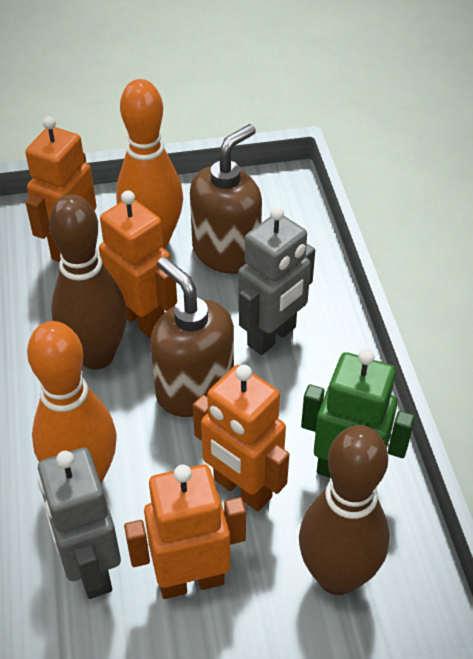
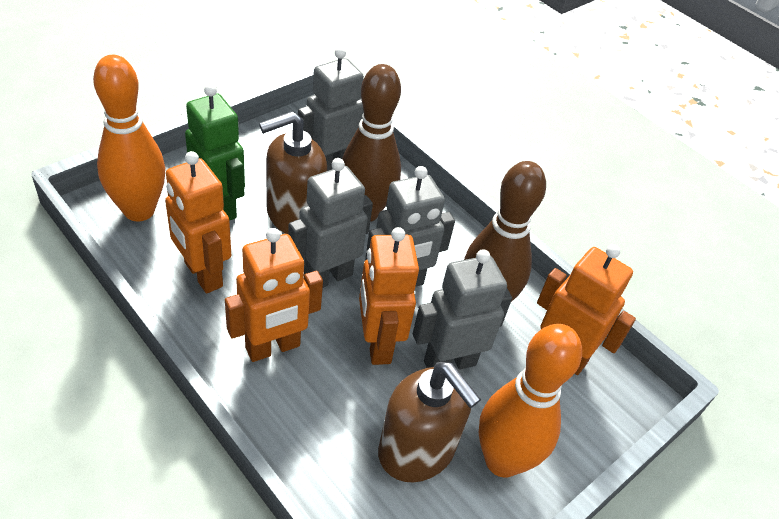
grey robot: [38,448,121,599] [238,206,315,355] = 2 -> [288,158,373,288] [298,47,364,171] [365,166,455,287] [413,249,512,369] = 4

